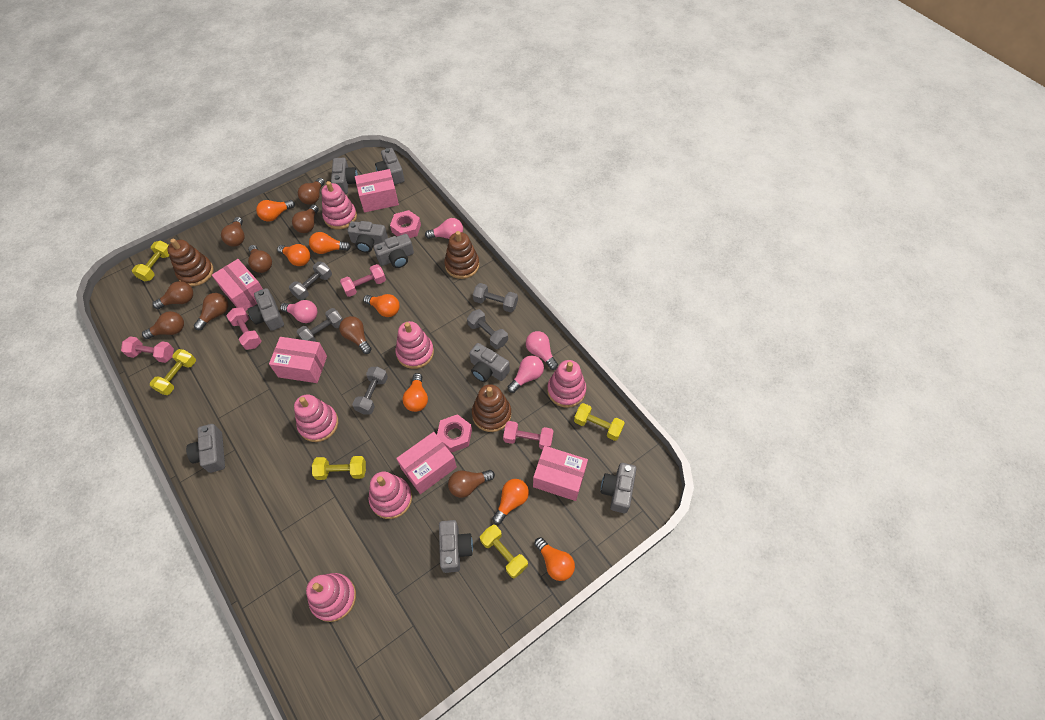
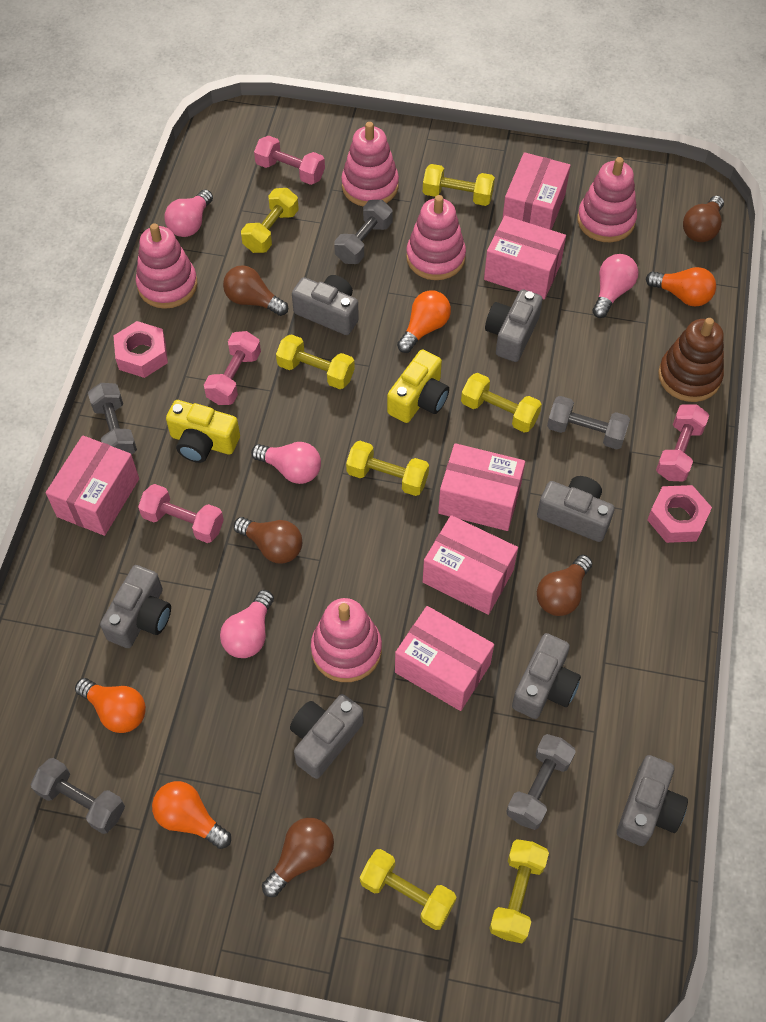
brown light bulb: [142,311,184,339] [153,281,193,309] [194,293,228,330] [221,217,245,247] [248,245,272,273] [292,205,319,233] [298,178,325,205] [339,316,371,354] [448,470,495,498] = 9 -> [223,265,288,316] [233,517,302,563] [262,818,334,897] [537,555,592,616] [683,196,724,242] = 5
brown stacking toy: [167,239,214,286] [444,231,479,279] [472,384,511,432] = 3 -> [658,318,724,402] = 1
grey camera: [186,424,225,473] [248,288,284,331] [331,158,358,194] [347,221,388,253] [374,234,414,268] [375,148,404,185] [439,520,473,573] [469,343,510,382] [601,463,636,513] = 9 -> [100,565,171,648] [290,694,364,779] [292,275,359,335] [485,289,543,362] [512,633,581,719] [537,476,615,542] [617,755,688,846] = 7
orange light bulb: [256,200,295,222] [277,244,310,266] [309,232,351,254] [363,294,400,317] [403,373,428,412] [492,479,529,524] [534,537,575,581] = 7 -> [75,678,146,733] [152,781,231,849] [397,290,451,353] [646,267,716,306] = 4
pink box: [212,259,263,311] [269,337,327,383] [355,169,399,213] [396,432,457,494] [533,446,588,501] = 5 -> [46,435,139,536] [395,606,494,711] [423,515,518,615] [438,443,525,531] [484,216,566,299] [502,152,571,230] = 6
pink stacking toy: [294,394,338,442] [306,573,356,622] [321,181,357,229] [369,472,412,519] [396,321,434,369] [547,360,586,408] = 6 -> [136,223,197,309] [311,598,382,682] [341,122,399,207] [406,195,466,280] [577,157,637,242] = 5
yellow camera: none = 0 -> [166,400,240,463] [387,349,449,423] = 2
yellow dumbbell: [132,241,169,281] [150,349,196,395] [312,456,366,480] [480,525,528,579] [574,403,625,441] = 5 -> [241,188,299,253] [276,334,355,389] [346,441,429,496] [360,849,457,930] [423,164,495,206] [461,373,542,433] [489,839,549,943] = 7

